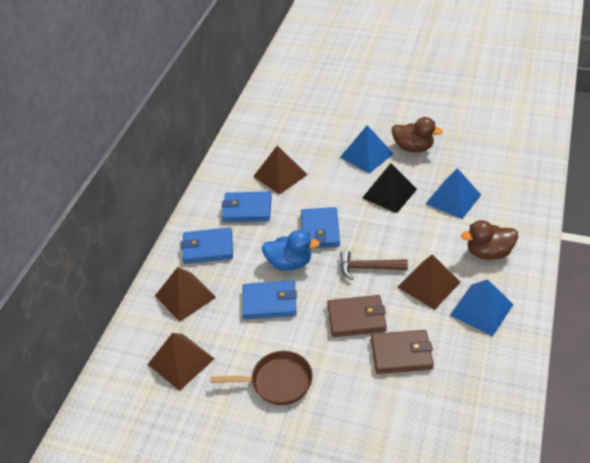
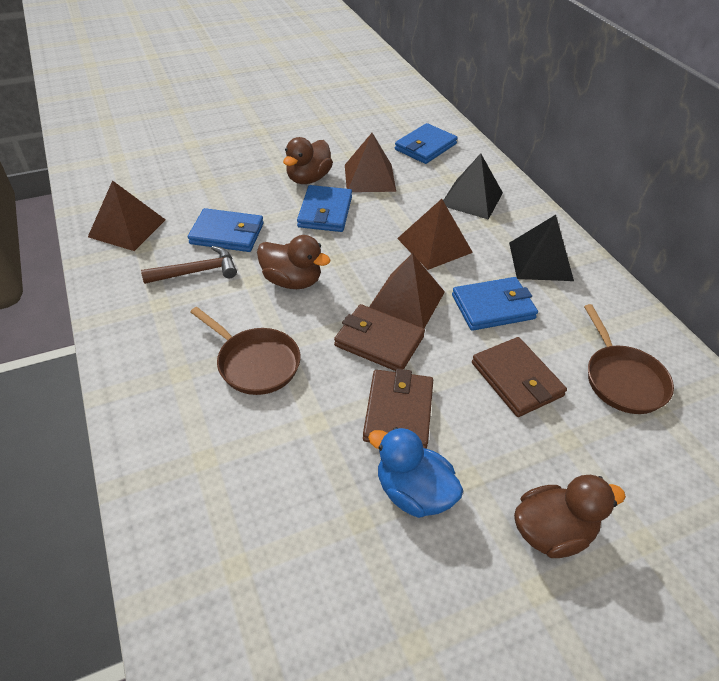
black pyramid: [362,163,417,213] = 1 -> [443,153,503,219] [509,215,574,281] = 2
blue pyramid: [340,125,393,173] [425,168,481,219] [450,279,514,336] = 3 -> none = 0
brown duck: [392,117,443,152] [461,220,518,260] = 2 -> [257,235,331,289] [283,137,333,184] [514,475,626,558] = 3
brown pan: [210,351,313,405] = 1 -> [190,307,301,395] [584,304,674,414] = 2
brown wallet: [327,295,387,337] [371,330,434,374] = 2 -> [334,304,425,371] [363,369,433,449] [472,337,567,417] = 3

